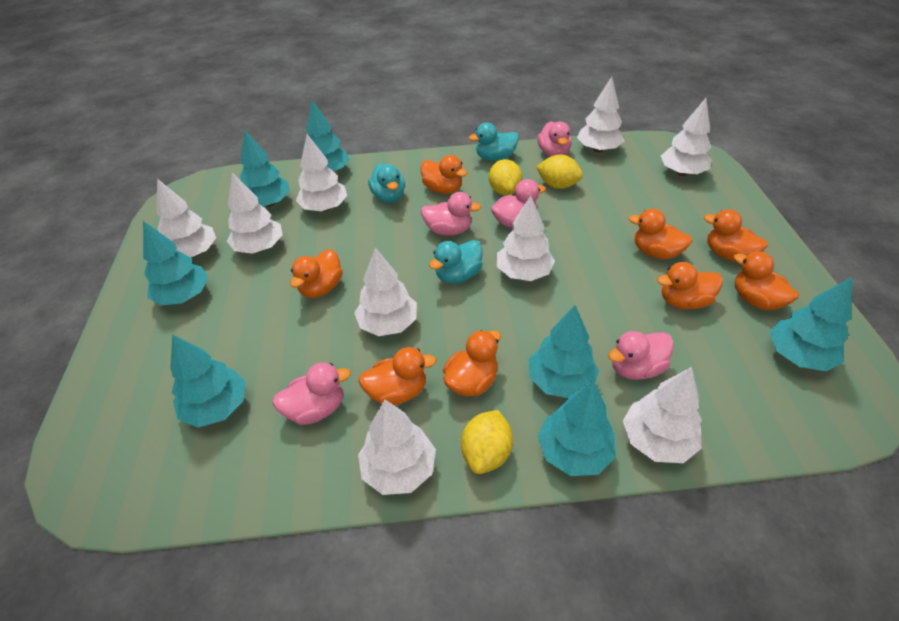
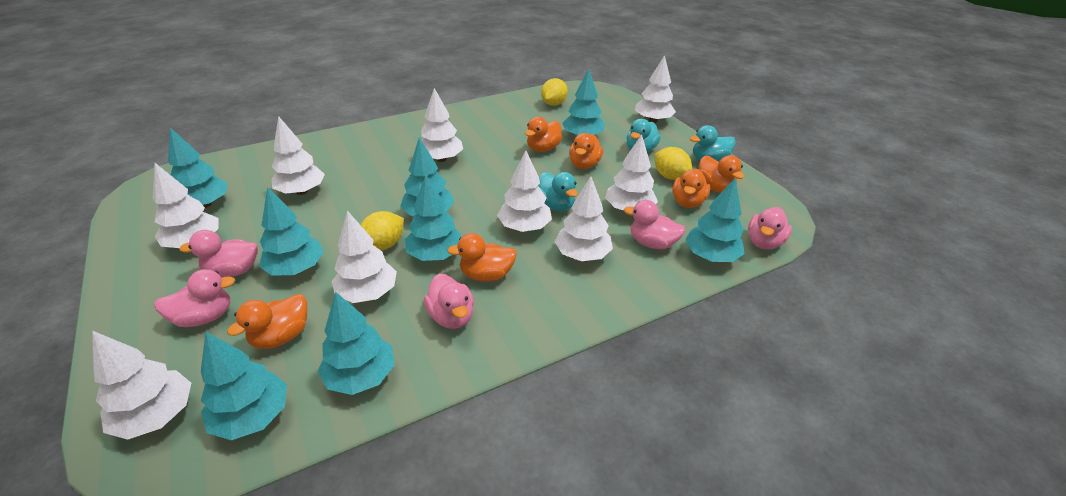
orange duck: [290,249,343,298] [359,347,437,405] [420,155,467,194] [443,330,501,396] [629,209,692,259] [657,262,723,309] [704,209,768,262] [734,251,799,310] = 8 -> [227,294,307,349] [447,233,517,281] [525,117,562,152] [569,133,603,169] [672,169,711,208] [699,155,744,192] = 6
turquoise tree: [143,221,209,306] [170,334,246,428] [240,131,290,207] [304,100,349,171] [529,305,599,398] [538,380,616,476] [770,277,852,371] = 7 -> [168,128,228,208] [201,332,287,440] [259,187,324,276] [317,292,395,395] [400,138,455,216] [405,175,463,261] [562,69,605,135] [685,178,745,262] = 8

